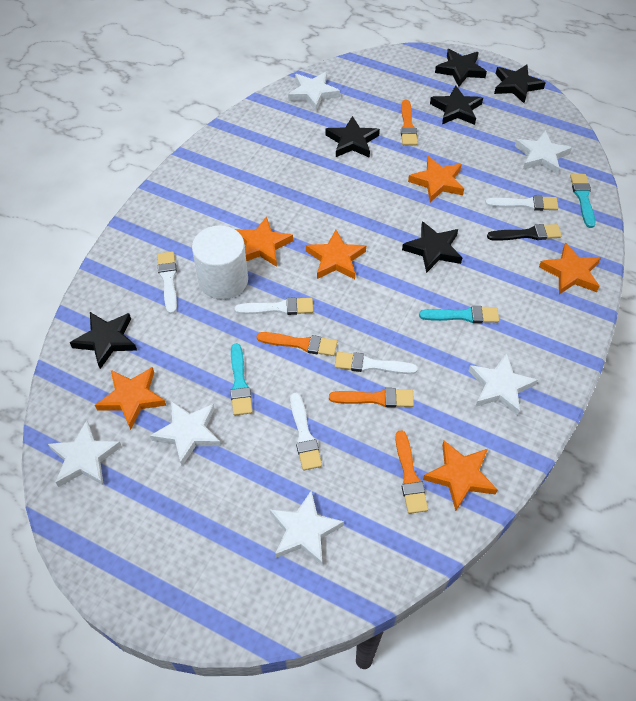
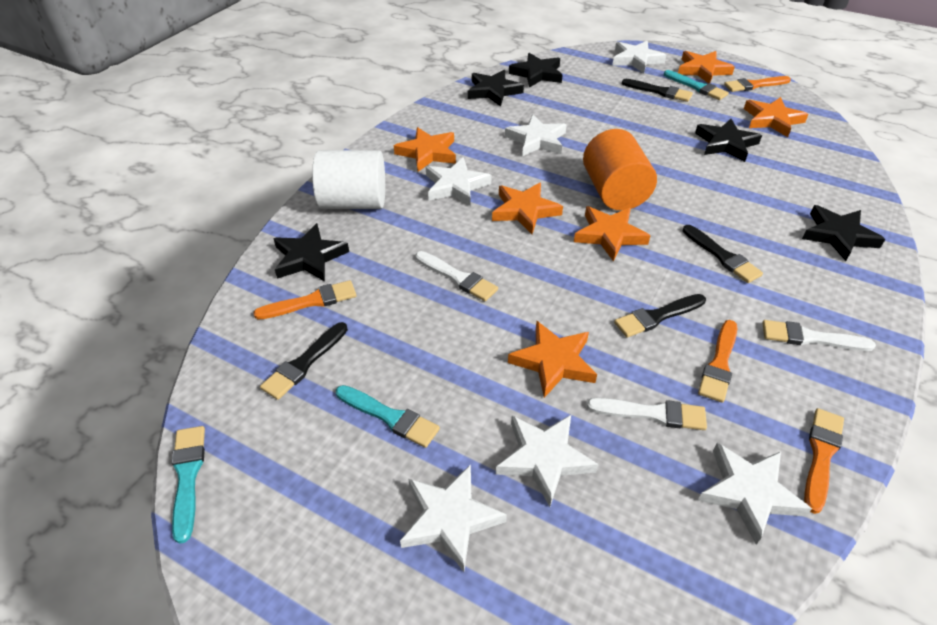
black brush: [487,224,562,241] = 1 -> [260,322,348,400] [614,294,706,337] [622,79,693,102] [683,225,763,283] = 4
black star: [70,312,137,369] [325,116,380,158] [402,221,462,273] [430,85,483,125] [435,49,487,87] [494,64,546,103] = 6 -> [273,223,349,282] [468,70,524,107] [509,53,562,88] [695,119,762,162] [802,205,885,261] = 5
orange cylinder: none = 0 -> [583,129,657,211] = 1
white brush: [157,251,177,314] [235,297,313,315] [290,393,322,470] [335,352,418,374] [485,195,558,211] = 5 -> [416,251,498,301] [587,398,707,430] [762,320,876,351] = 3

